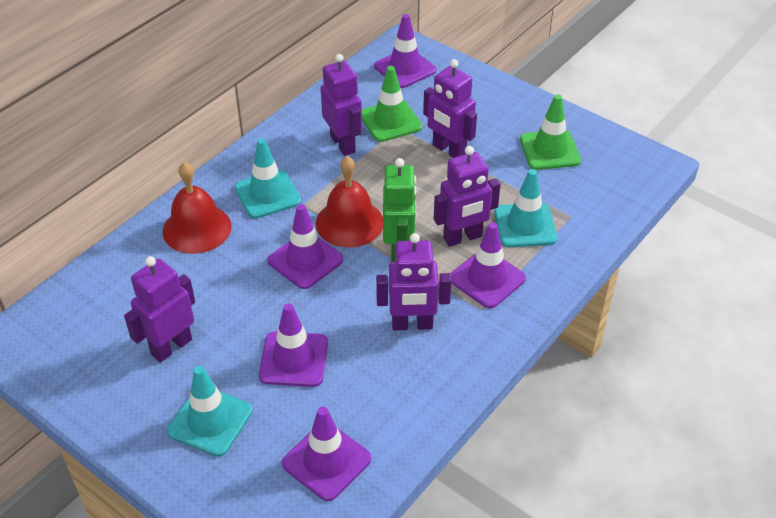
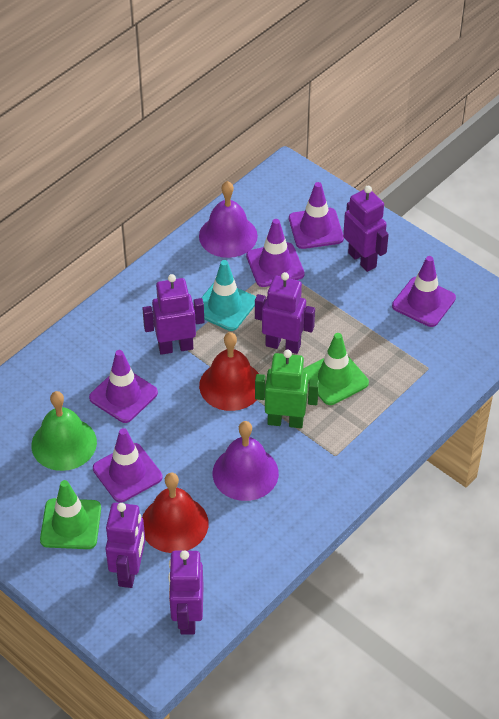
green bell: none = 0 -> [31,391,97,471] = 1
purple bell: none = 0 -> [199,181,258,258] [213,421,279,501] = 2
turquoise traffic cone: [167,366,253,457] [235,138,301,219] [494,169,557,247] = 3 -> [201,260,256,331] = 1

